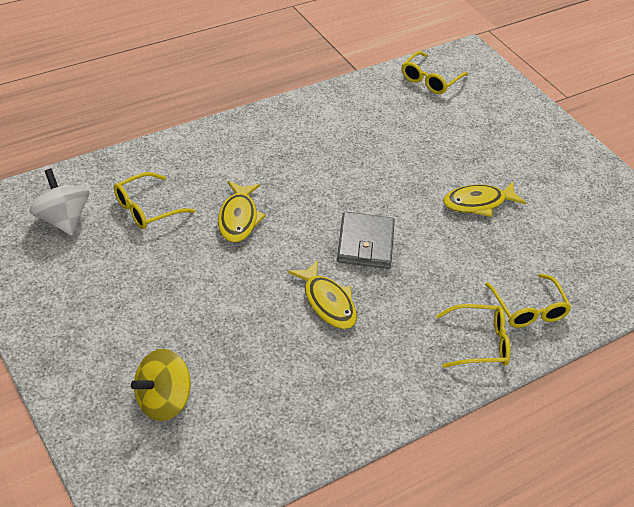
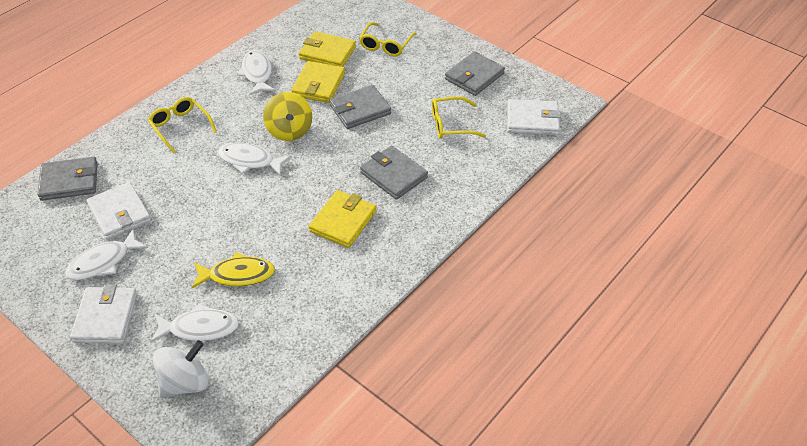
grey wallet: [337,211,395,269] = 1 -> [38,157,98,201] [329,85,391,129] [360,146,428,200] [445,51,505,96] = 4
white fish: none = 0 -> [65,228,148,280] [150,304,239,343] [218,142,291,175] [237,50,275,95] = 4
white wallet: none = 0 -> [70,284,137,344] [86,182,151,240] [507,99,561,135] = 3
yellow fish: [218,181,266,243] [287,260,357,329] [443,182,526,217] = 3 -> [191,252,275,288] = 1
yellow glasses: [114,172,195,229] [402,51,468,94] [436,304,511,368] [485,274,572,328] = 4 -> [148,97,217,154] [359,22,417,57] [432,96,486,139] = 3
yellow wallet: none = 0 -> [291,61,345,103] [299,31,356,67] [309,190,377,248] = 3

